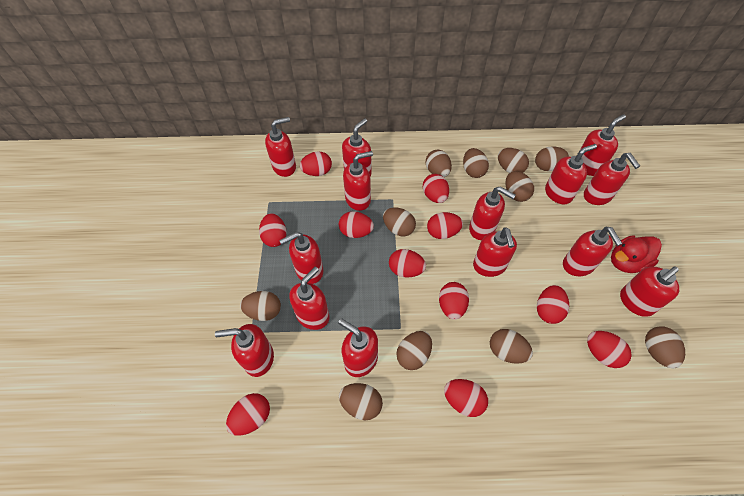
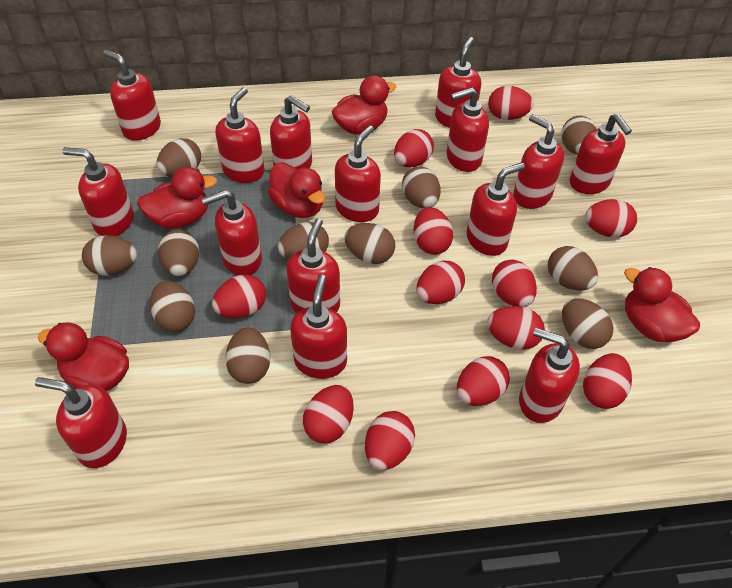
red duck: [611,235,662,273] = 1 -> [38,322,129,391] [137,167,217,229] [268,162,325,218] [332,75,396,135] [624,267,700,342] = 5
red egg: [226,393,270,436] [259,213,287,247] [300,151,332,176] [339,211,374,238] [389,249,426,277] [423,174,449,203] [427,212,463,239] [439,282,469,320] [444,379,488,417] [537,285,569,324] [587,331,632,368] = 11 -> [212,274,266,318] [303,385,354,444] [365,411,415,470] [394,129,434,167] [414,207,453,255] [416,261,465,304] [457,356,510,406] [487,306,545,350] [488,86,534,120] [492,260,537,307] [583,353,632,409] [585,199,637,238] = 12
red soap dispenser: [215,324,274,377] [265,117,296,177] [279,232,323,284] [289,267,330,330] [338,318,378,377] [342,118,372,176] [343,151,373,211] [469,186,516,240] [473,227,517,277] [545,144,597,205] [563,227,623,276] [579,114,626,176] [584,153,640,205] [620,267,679,317] = 14 -> [35,377,127,468] [62,147,134,236] [103,50,161,141] [202,190,262,275] [215,87,264,183] [270,95,312,169] [286,218,340,313] [290,275,347,379] [335,125,381,222] [435,37,481,128] [447,87,489,172] [467,162,525,256] [513,114,564,209] [519,328,580,423] [570,114,632,194] = 15

